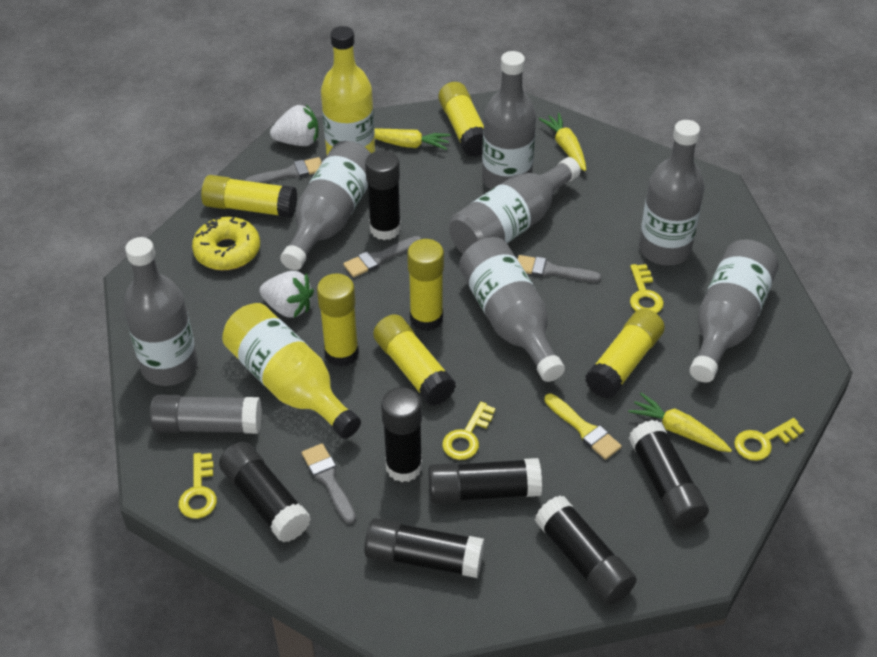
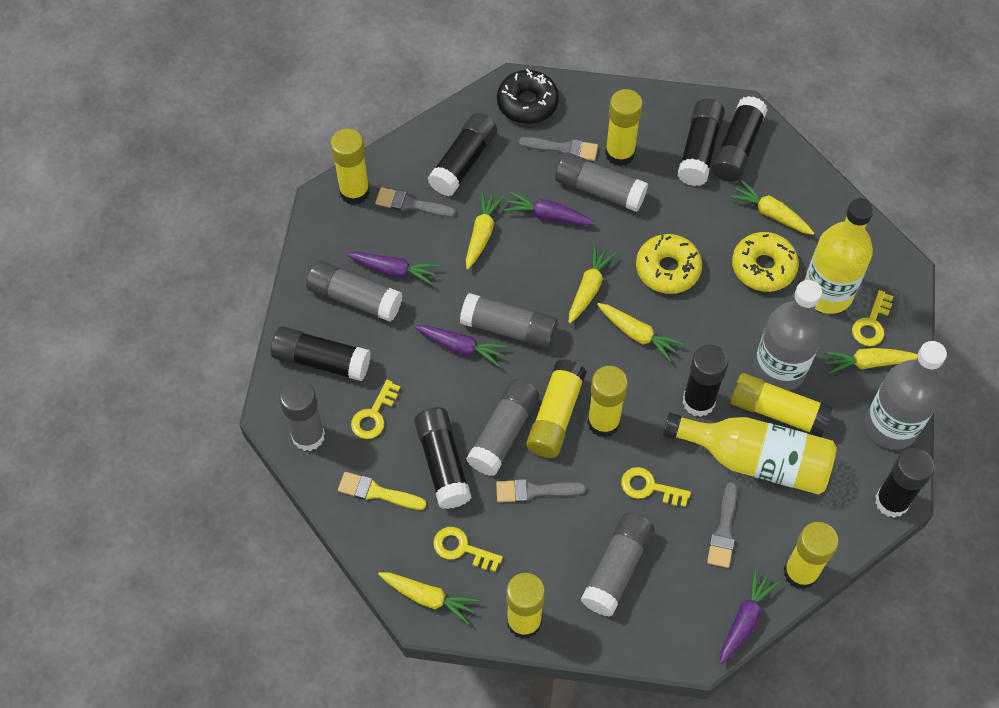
black donut: none = 0 -> [497,69,559,124] = 1
grey bottle: [123,237,198,386] [280,141,371,270] [449,157,581,254] [459,237,565,382] [482,51,536,189] [639,120,705,266] [690,240,779,382] = 7 -> [754,280,823,391] [865,341,947,450] = 2
grey glue stick: [150,395,262,434] = 1 -> [279,380,325,451] [306,260,403,322] [460,293,558,349] [466,379,540,476] [555,152,648,212] [581,512,655,617] = 6
purple carrot: none = 0 -> [347,252,439,286] [414,325,508,367] [503,191,595,226] [720,569,780,664] = 4
white strawberry: [260,271,314,318] [270,105,319,146] = 2 -> none = 0
yellow carrot: [374,128,451,150] [539,113,586,171] [628,393,732,452] = 3 -> [378,572,479,624] [466,191,505,270] [569,244,617,324] [597,303,684,362] [730,180,814,235] [823,348,918,374] = 6
yellow donut: [192,217,260,271] = 1 -> [636,234,702,294] [732,232,799,292] = 2
yellow glue stick: [201,175,297,218] [317,273,359,367] [373,314,456,406] [407,239,444,331] [438,82,484,157] [585,309,665,399] = 6 -> [330,128,370,205] [506,573,545,639] [526,359,587,458] [587,366,628,437] [605,89,643,166] [730,373,833,437] [784,522,839,589] = 7

